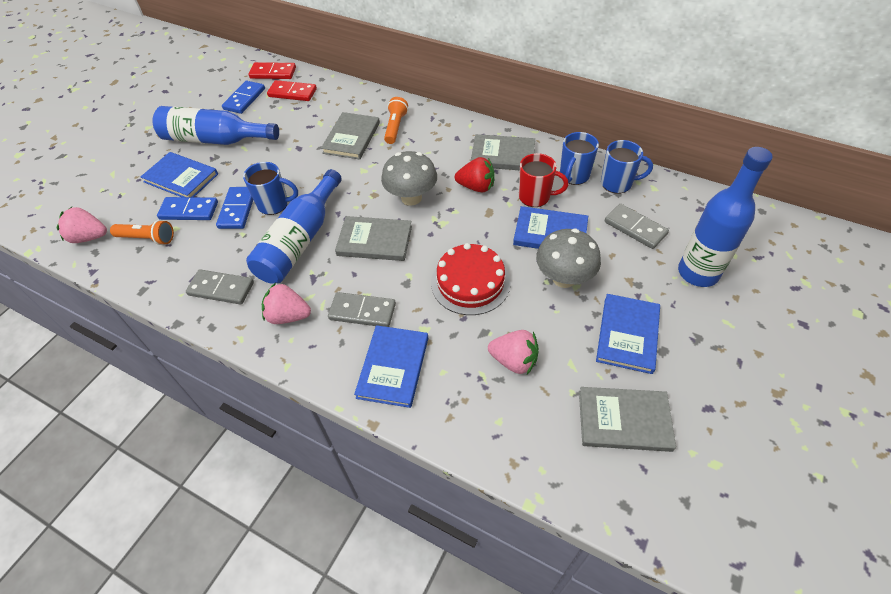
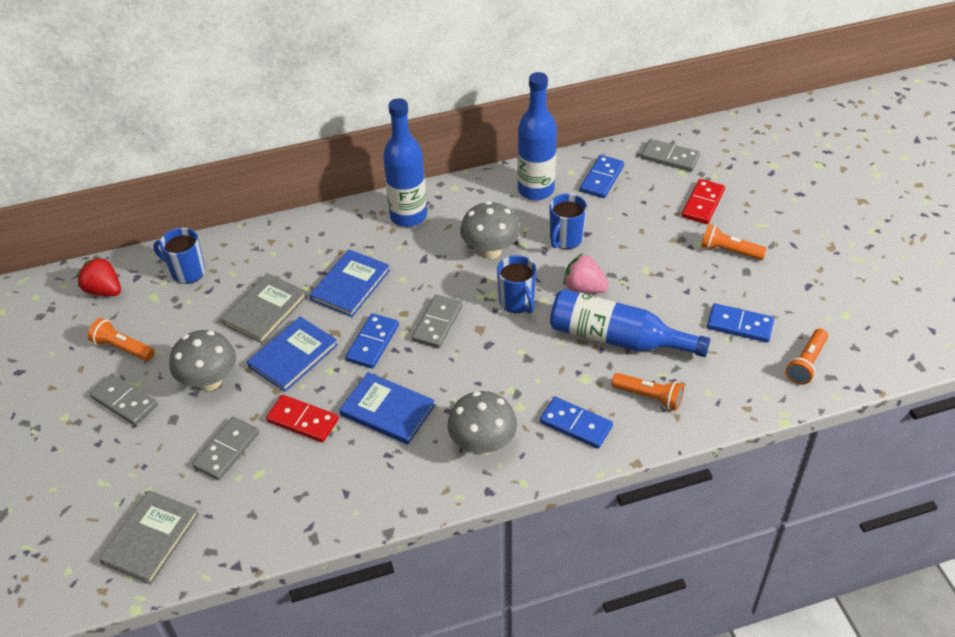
blue book: [141,152,218,197] [354,325,428,408] [513,206,588,249] [596,294,660,374] = 4 -> [247,317,338,392] [310,250,390,317] [339,372,435,445] = 3
blue domino: [157,197,218,220] [216,187,253,229] [222,81,265,114] = 3 -> [345,313,399,369] [540,397,613,449] [580,155,624,198] [707,303,774,343] = 4
grey book: [321,112,380,160] [335,216,412,261] [471,134,535,170] [579,387,676,452] = 4 -> [99,490,199,584] [222,273,307,344] = 2
grey domino: [186,269,254,305] [328,292,396,327] [605,204,669,249] = 3 -> [89,374,158,426] [192,417,259,480] [412,295,463,348] [641,139,700,172] = 4
grey mushroom: [381,151,437,205] [536,229,601,288] = 2 -> [169,330,236,391] [447,391,517,455] [460,201,520,259] = 3
orange flashlight: [110,220,174,245] [384,97,408,144] = 2 -> [88,318,155,361] [611,373,684,410] [701,224,767,260] [786,329,828,385] = 4
pink strawberry: [57,207,107,243] [262,283,311,324] [488,330,539,374] = 3 -> [563,253,609,293] = 1
red cake: [431,243,511,315] = 1 -> none = 0
red mug: [519,153,569,207] = 1 -> none = 0

